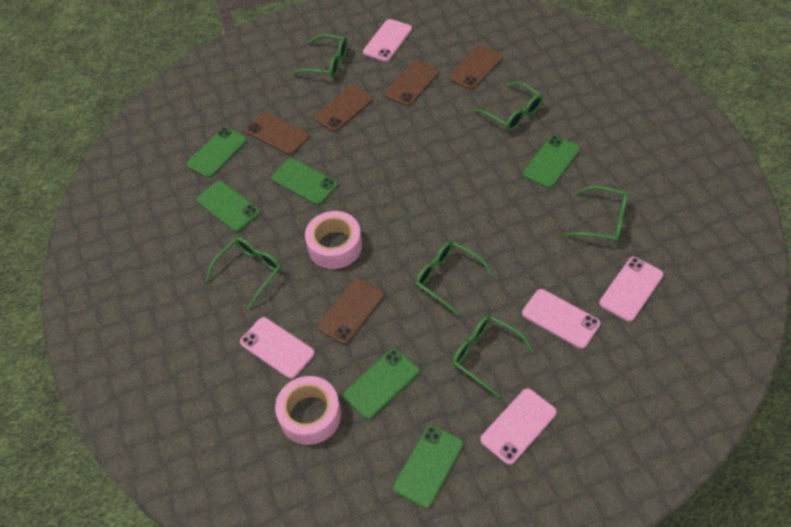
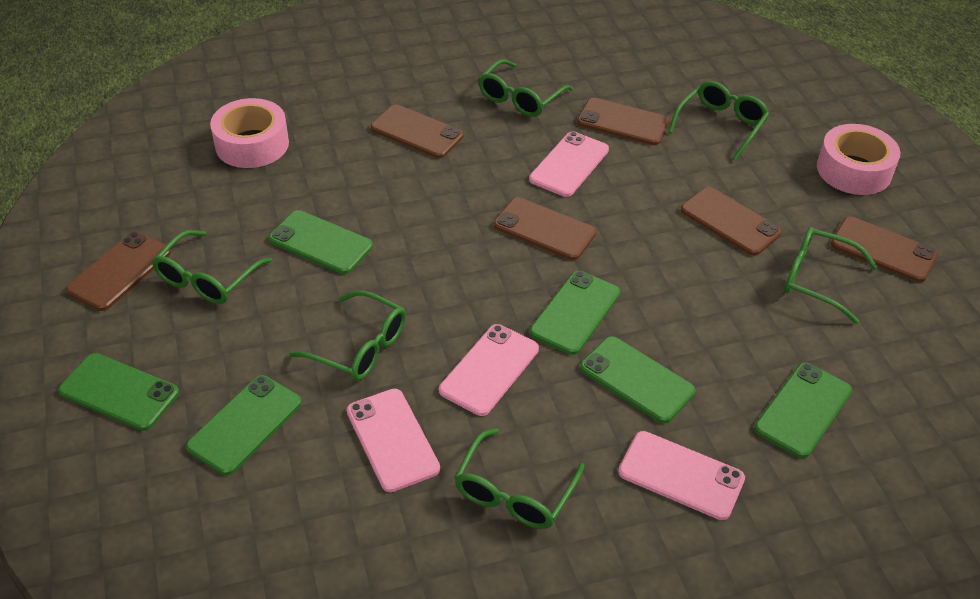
brown phone: [246,112,309,155] [314,85,373,132] [317,278,384,344] [385,60,439,106] [449,45,503,90] = 5 -> [66,232,171,311] [371,104,464,158] [494,197,596,260] [577,98,670,145] [681,187,782,256] [831,216,938,282] = 6
pink phone: [240,317,315,379] [363,19,412,62] [480,388,557,465] [522,289,601,349] [599,257,664,322] = 5 -> [347,389,440,492] [439,324,539,416] [529,131,609,197] [618,431,745,520] = 4

